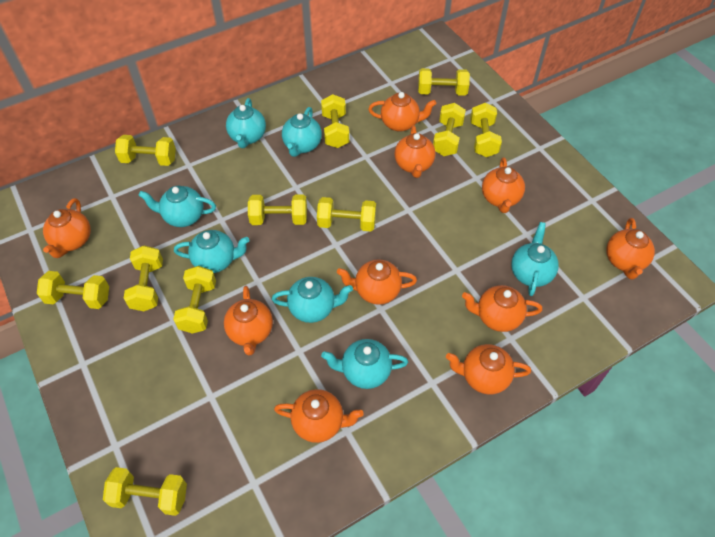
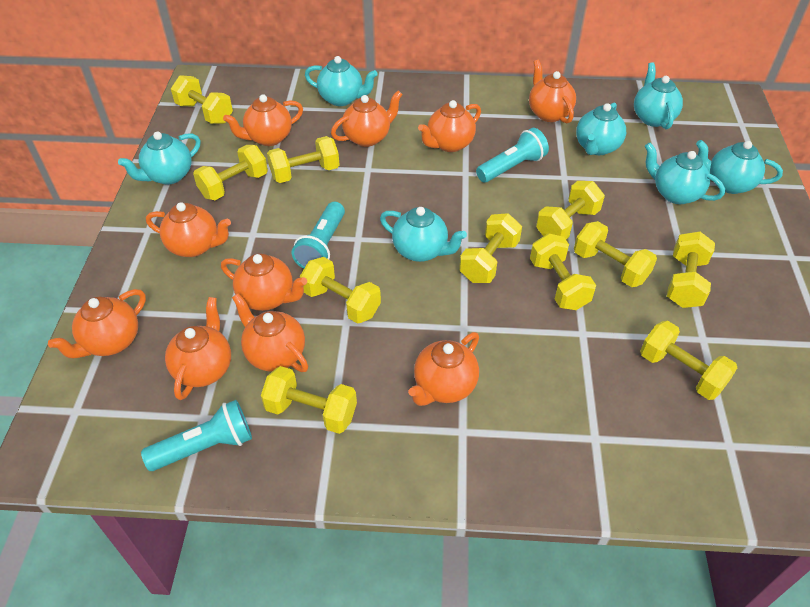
turquoise flashlight: none = 0 -> [141,400,252,471] [292,202,345,269] [476,128,549,182] = 3

